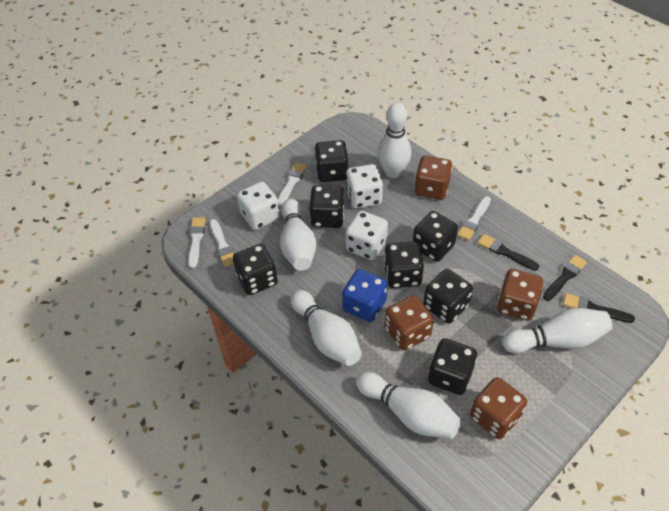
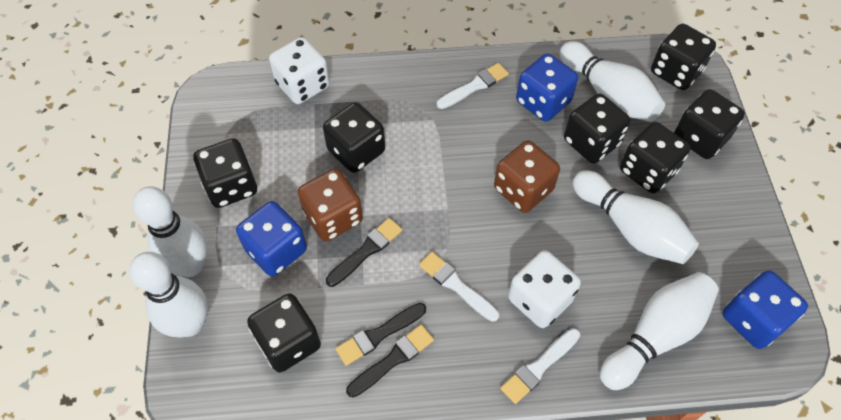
blue dice: [342,269,388,322] = 1 -> [236,201,307,276] [516,53,578,122] [722,270,808,349] = 3
brown dice: [385,295,434,350] [414,156,452,200] [470,377,527,439] [497,269,543,321] = 4 -> [298,169,363,241] [494,140,560,213] = 2
white brush: [188,217,205,268] [210,219,234,267] [278,162,307,206] [457,196,491,241] = 4 -> [419,252,499,322] [437,63,509,109] [500,328,580,404] = 3
white dice: [237,181,280,230] [346,164,383,209] [346,211,388,260] = 3 -> [269,37,330,104] [508,250,581,328] = 2

